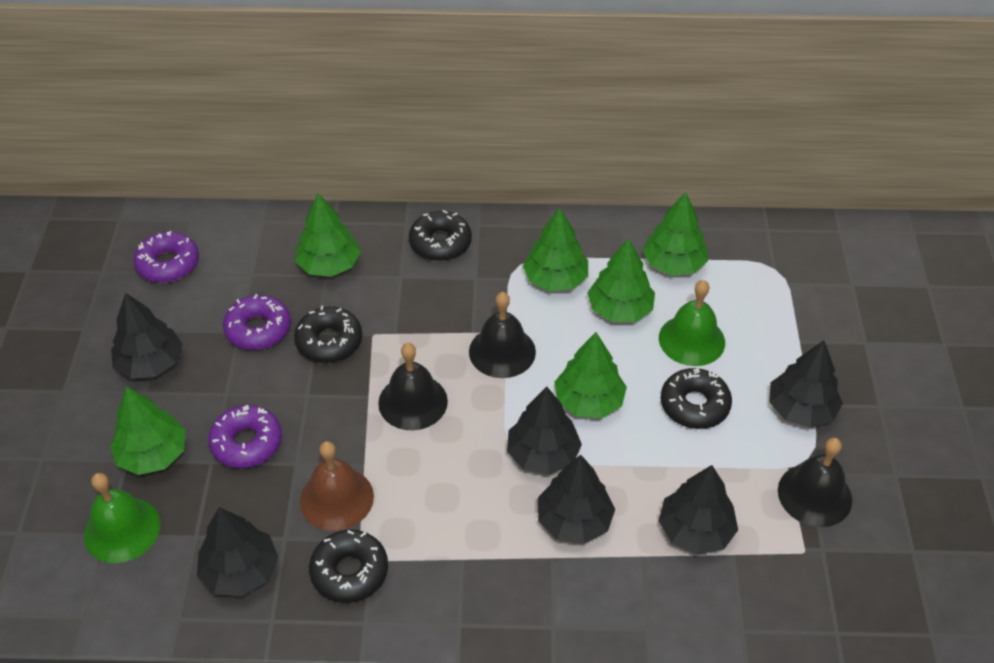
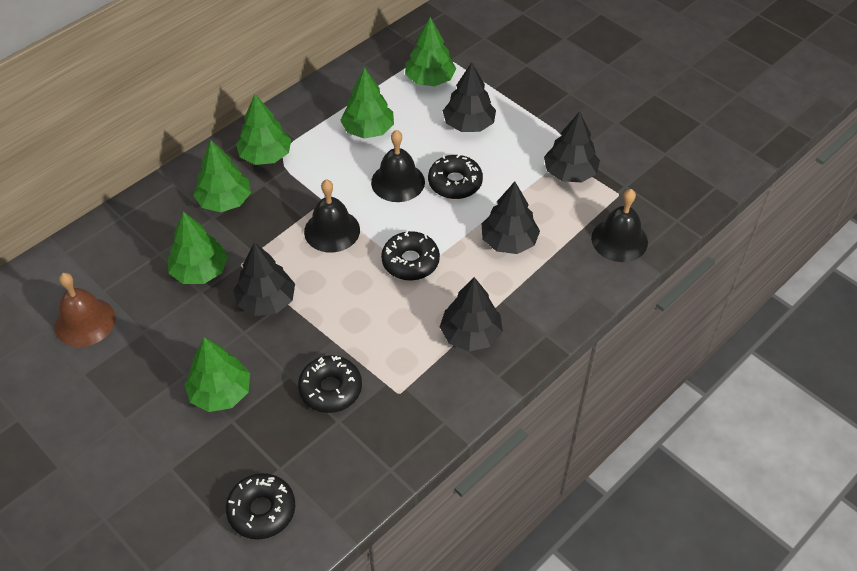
black tree: [111,293,183,379] [197,507,278,596] [507,386,582,475] [538,455,615,544] [659,465,738,555] [769,340,843,428] = 6 -> [234,242,295,316] [440,277,503,352] [443,62,496,132] [482,182,540,254] [544,111,600,183] = 5
green bell: [84,473,160,563] [659,280,725,366] = 2 -> none = 0
purple donut: [133,231,199,283] [208,405,282,468] [223,294,291,350] = 3 -> none = 0

